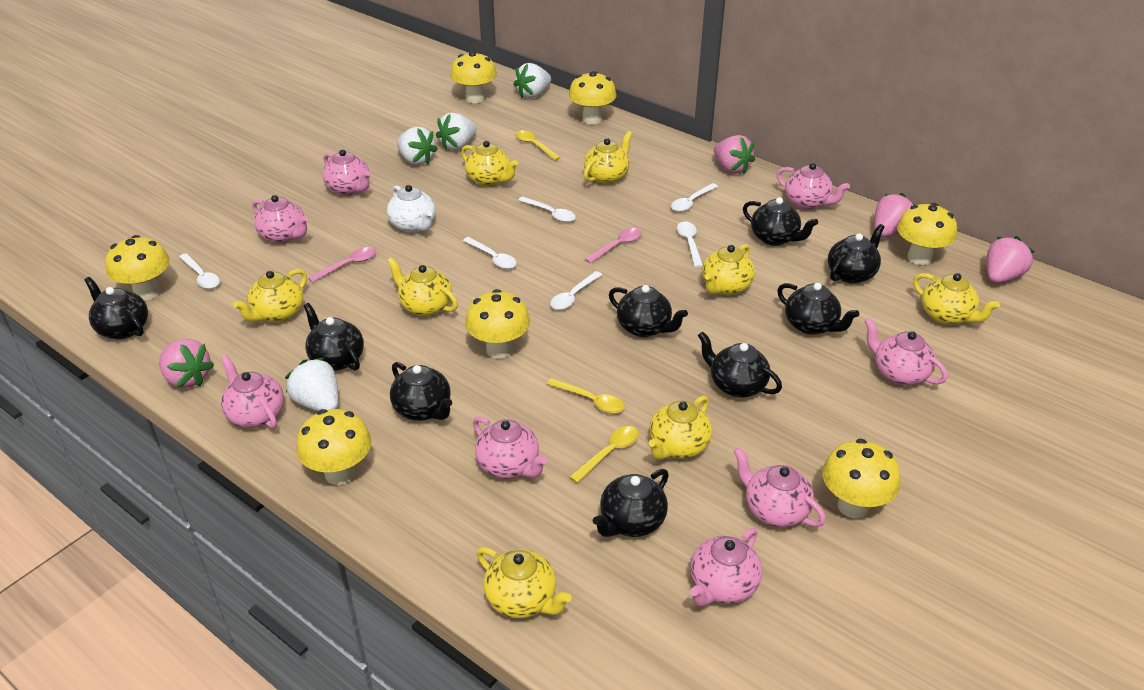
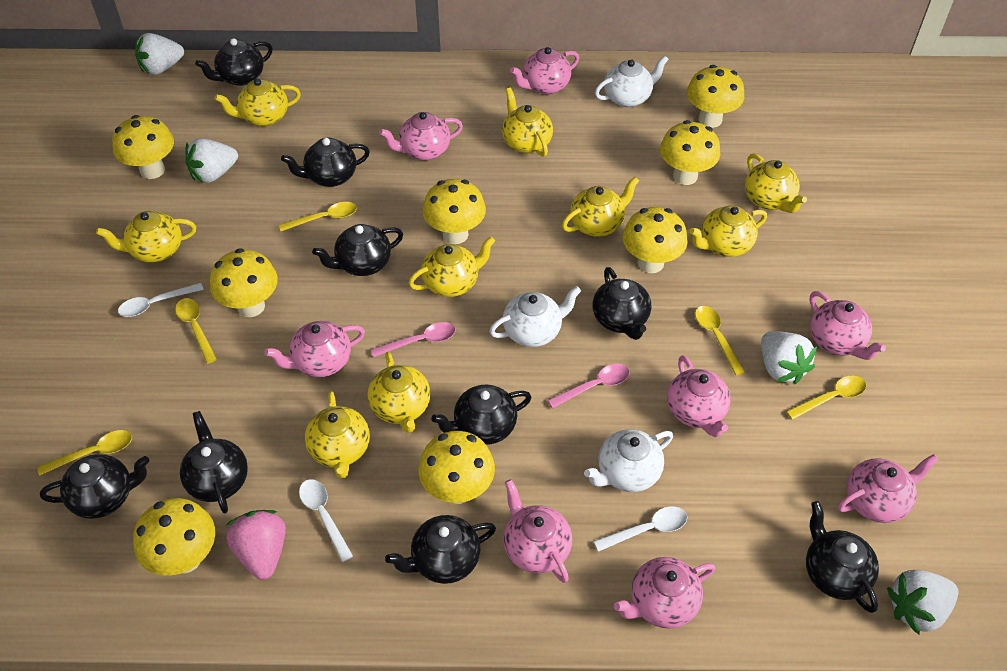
pink strawberry: [159,339,214,388] [714,135,755,174] [874,193,916,237] [987,236,1035,283] = 4 -> [226,510,286,580] = 1
white spoon: [179,253,220,289] [463,237,517,269] [518,196,576,222] [550,271,602,310] [671,183,718,212] [677,222,703,268] = 6 -> [118,283,204,317] [299,479,353,562] [593,507,687,552] = 3
white teapot: [387,185,436,233] = 1 -> [489,286,581,347] [584,429,673,492] [595,56,669,107] = 3
yellow mushroom: [105,235,170,300] [296,409,372,485] [450,52,497,103] [465,289,530,359] [569,71,616,125] [822,439,901,519] [897,203,957,265] = 7 -> [112,115,174,179] [133,498,215,576] [210,248,278,317] [418,431,495,504] [423,179,486,244] [623,207,688,273] [660,120,720,185] [687,65,744,128] = 8
yellow spoon: [516,130,561,161] [547,378,625,413] [570,426,639,483] = 3 -> [37,430,132,476] [175,298,217,364] [279,202,357,231] [695,306,745,375] [786,376,866,420] = 5
yellow teapot: [233,269,307,322] [387,257,458,316] [461,141,518,187] [477,547,572,619] [584,131,632,184] [649,396,712,460] [702,244,755,295] [913,273,1000,325] = 8 -> [96,211,196,263] [214,78,301,126] [305,391,370,478] [368,352,431,433] [408,236,495,297] [502,88,553,157] [562,177,639,237] [689,205,767,257] [745,153,807,213] = 9

